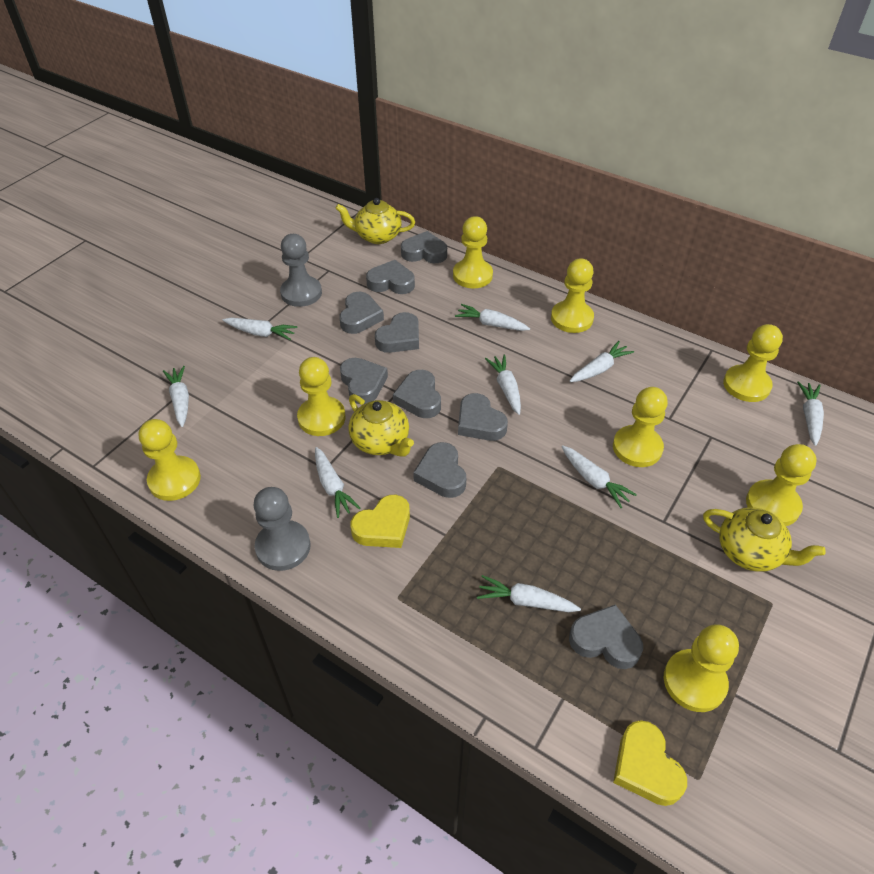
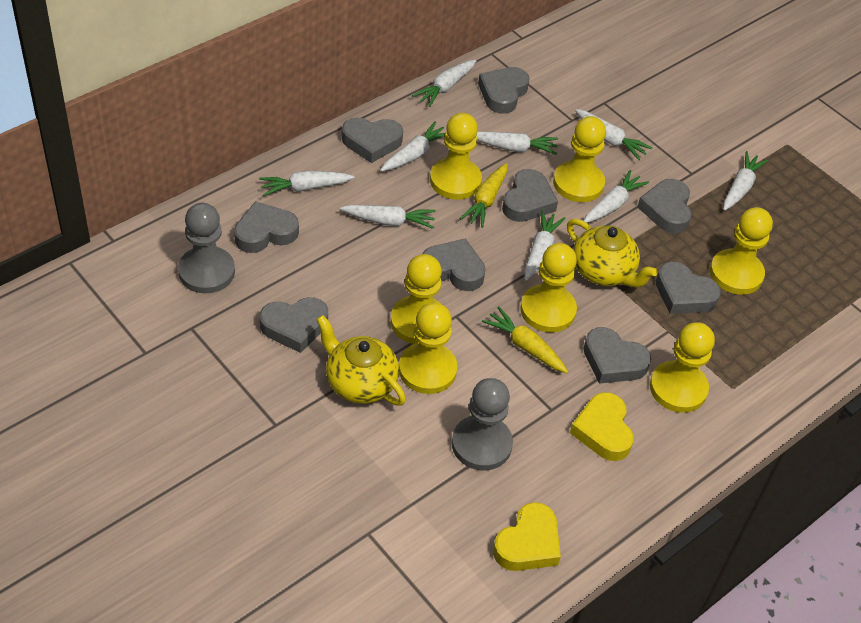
yellow carrot: none = 0 -> [460,163,508,228] [482,306,568,373] = 2
yellow pawn: [139,419,201,501] [297,357,346,436] [453,216,493,288] [551,258,594,333] [613,387,668,467] [664,624,739,712] [723,324,783,402] [746,444,817,526] = 8 -> [391,254,442,344] [399,302,457,394] [430,113,482,200] [520,243,577,332] [553,116,606,202] [650,322,715,413] [710,207,773,295] = 7
yellow teapot: [335,198,415,244] [348,394,414,457] [703,507,826,572] = 3 -> [316,315,406,406] [567,219,658,288] = 2

